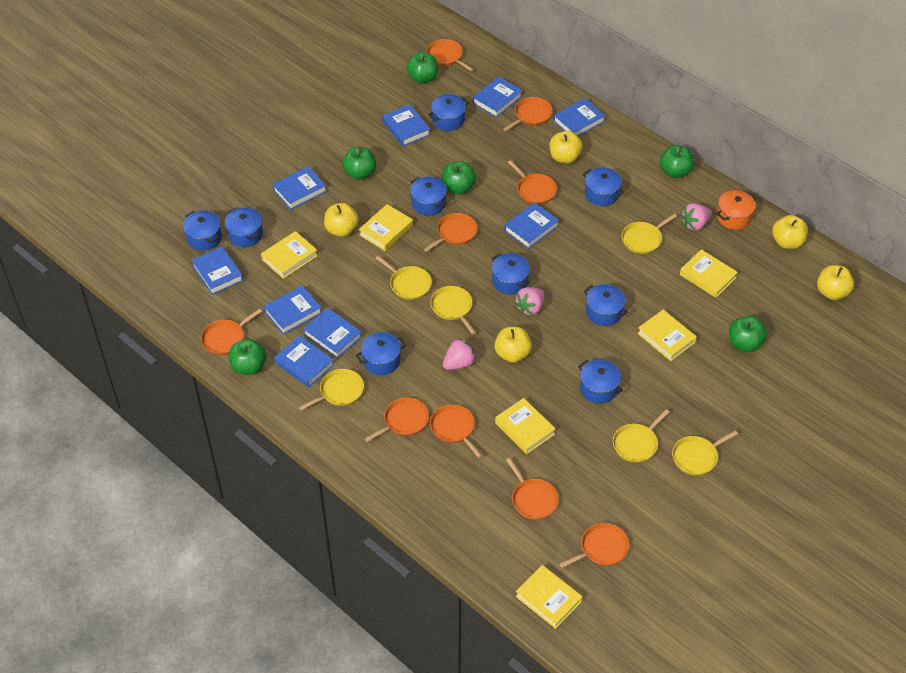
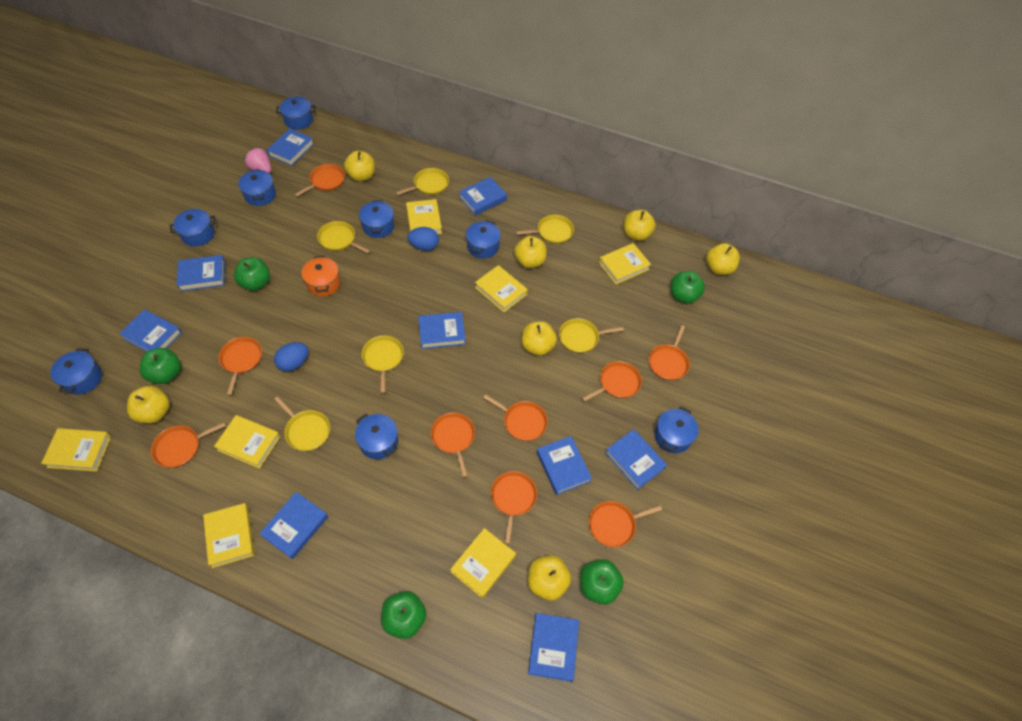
blue egg: none = 0 -> [274,342,309,372] [407,227,439,251] = 2
blue pot: [183,211,222,250] [225,207,263,247] [356,332,406,375] [410,177,447,216] [428,94,469,131] [491,253,530,294] [578,360,623,404] [583,167,624,206] [584,284,628,326] = 9 -> [50,348,102,395] [170,209,216,246] [238,169,276,206] [276,97,316,130] [355,414,398,459] [359,200,394,238] [466,220,501,259] [654,406,699,453] = 8
green apple: [229,339,266,375] [342,147,376,180] [406,52,438,83] [442,161,476,194] [660,145,694,178] [729,316,767,352] = 6 -> [140,348,181,384] [234,258,270,291] [381,591,426,639] [580,559,624,605] [671,271,705,304] = 5
pink strawberry: [443,338,476,370] [515,287,545,315] [681,203,712,231] = 3 -> [244,147,271,173] = 1
yellow apple: [324,203,359,237] [494,327,532,363] [549,131,583,164] [772,215,808,249] [817,265,854,300] = 5 -> [127,386,170,423] [344,151,375,181] [514,236,547,268] [522,321,557,356] [528,555,571,601] [624,210,656,241] [706,243,740,275] = 7
yellow book: [261,231,318,279] [359,204,413,251] [495,398,556,454] [515,565,582,629] [637,310,697,361] [680,249,738,298] = 6 -> [41,428,111,472] [203,503,255,568] [214,415,280,469] [406,199,442,234] [450,528,516,599] [475,265,528,312] [599,243,651,284] = 7

